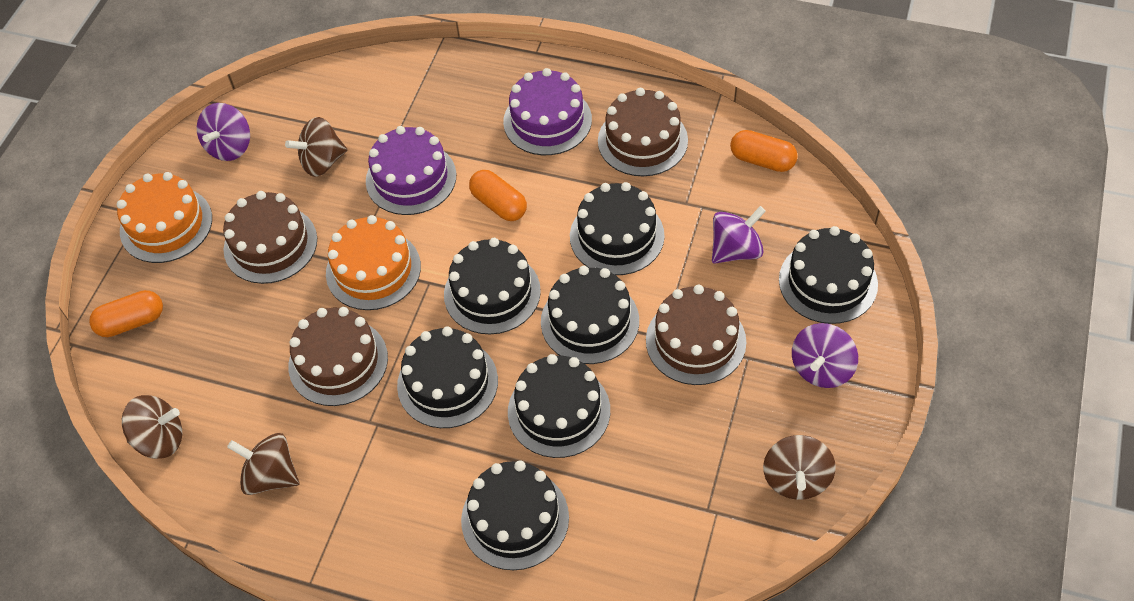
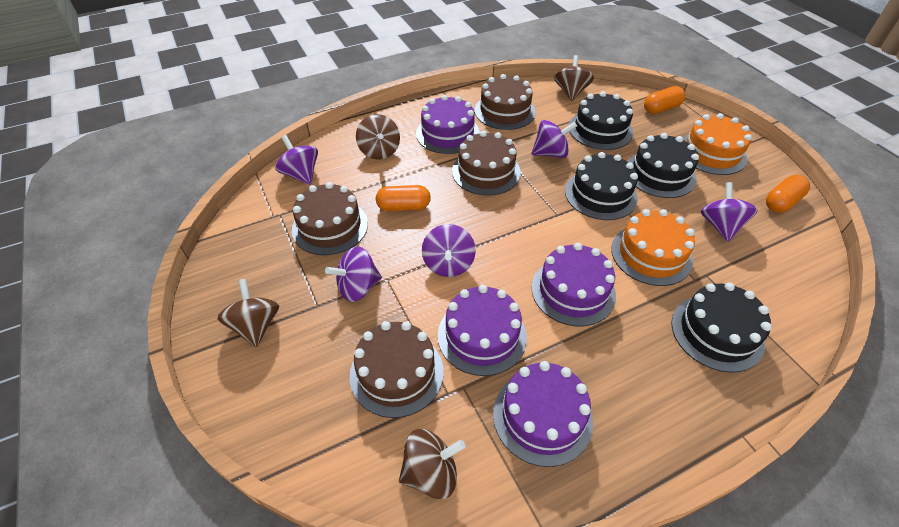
black cake: [397,326,498,428] [444,238,541,334] [461,460,569,570] [508,354,610,458] [541,266,639,364] [570,182,664,275] [779,226,878,324] = 7 -> [565,152,638,220] [569,91,633,150] [628,133,699,198] [671,282,772,373] = 4
purple cake: [366,126,456,215] [503,68,592,155] = 2 -> [416,95,480,154] [438,285,527,376] [493,361,593,467] [531,243,616,326] = 4
purple spinning top: [197,103,250,161] [712,206,766,264] [792,323,858,388] = 3 -> [275,135,318,185] [325,246,382,302] [422,224,476,277] [531,120,577,158] [701,182,758,242] = 5

